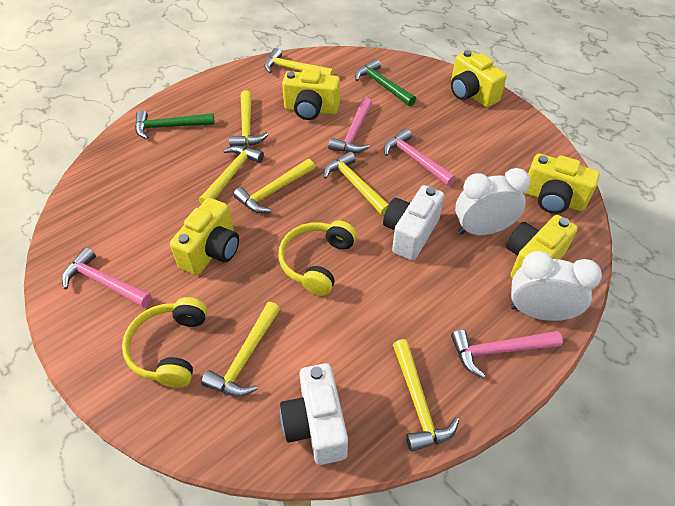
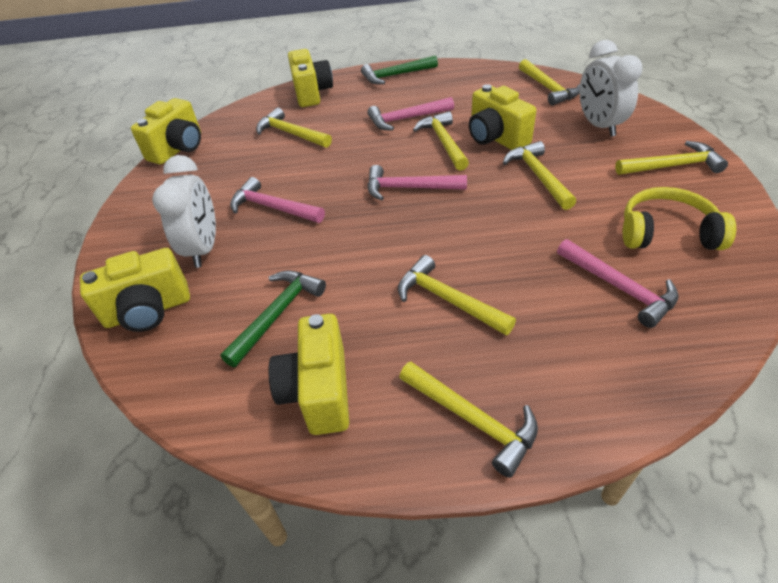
white camera: [280,363,348,465] [383,185,444,261] = 2 -> none = 0
yellow headphones: [122,297,207,388] [278,221,357,296] = 2 -> [623,187,736,250] = 1

